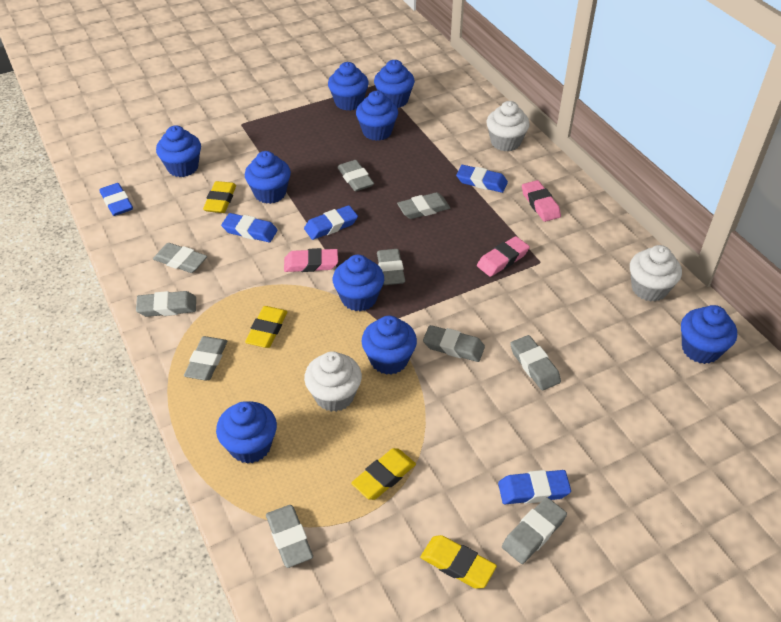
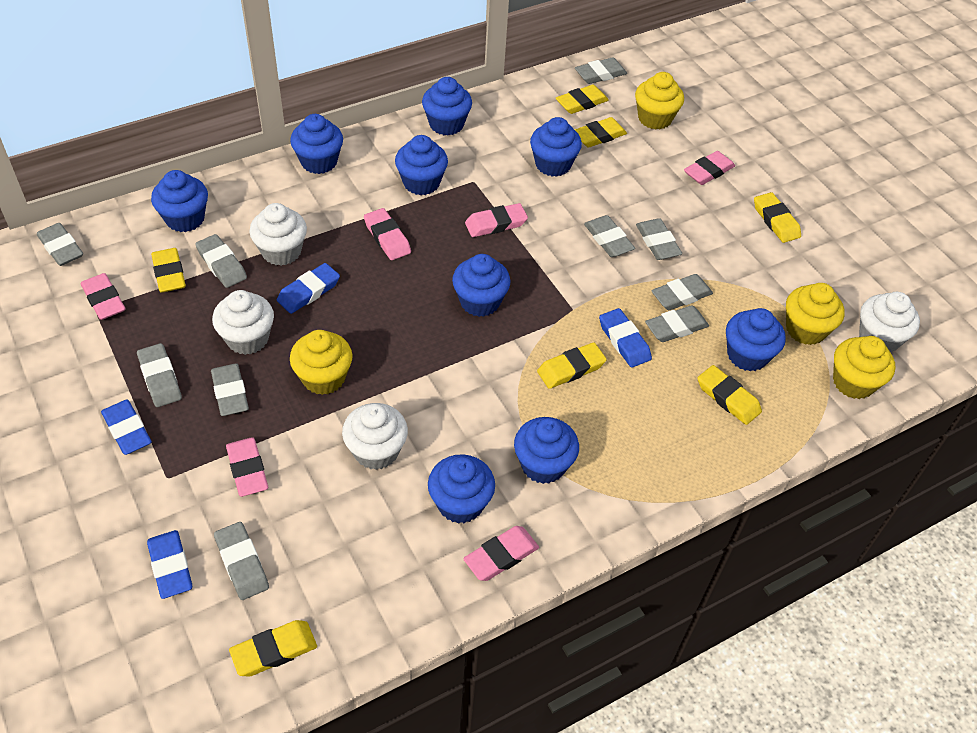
blue eraser: [100,183,133,216] [221,213,278,242] [304,205,358,240] [456,165,508,193] [498,470,571,504] = 5 -> [101,400,152,455] [147,530,192,599] [277,263,340,314] [599,308,652,368] = 4
pink eraser: [284,248,338,272] [477,236,530,277] [522,180,561,222] = 3 -> [81,273,125,320] [226,437,268,497] [364,208,411,260] [463,526,539,581] [465,203,528,237] [684,151,735,185] = 6
white cupcake: [304,351,362,412] [486,101,530,151] [630,245,682,302] = 3 -> [212,290,274,355] [249,203,307,266] [342,403,408,470] [859,292,920,353] = 4
yellow cupcake: none = 0 -> [290,330,353,395] [635,72,684,129] [786,283,845,345] [833,336,895,399] = 4
yellow eraser: [203,181,236,213] [245,306,287,348] [351,448,416,500] [420,535,497,589] = 4 -> [151,248,186,293] [229,620,317,676] [537,342,607,389] [556,85,609,114] [575,117,627,148] [698,365,762,425] [754,192,801,243] = 7

